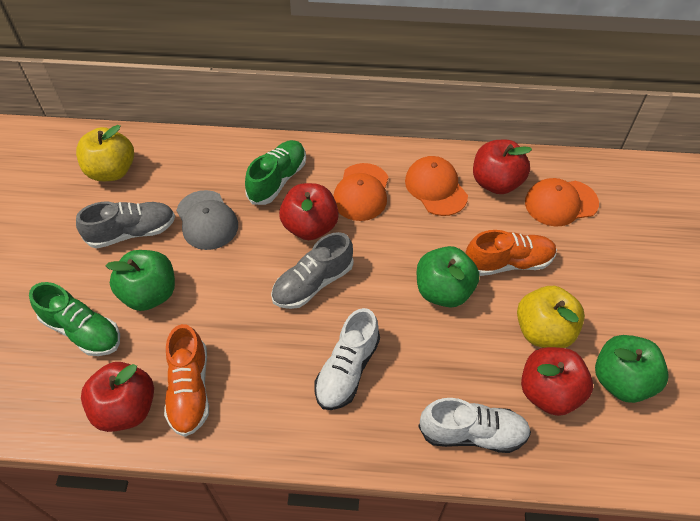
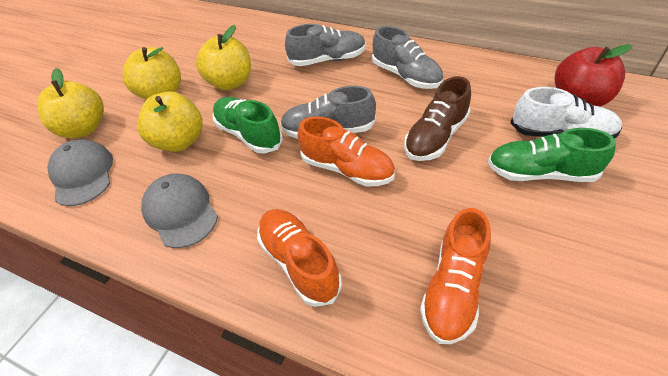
brown shoe: none = 0 -> [404,76,471,161] = 1
green apple: [106,250,175,311] [417,246,479,307] [595,335,669,403] = 3 -> none = 0
grey cap: [176,190,238,250] = 1 -> [47,139,113,206] [141,174,218,248] = 2
grey shoe: [76,202,175,248] [271,232,354,309] = 2 -> [280,86,376,139] [285,24,366,66] [372,26,443,89] = 3
orange cap: [333,163,388,221] [405,156,468,216] [525,178,599,227] = 3 -> none = 0
orange shoe: [164,324,209,437] [466,230,557,276] = 2 -> [257,209,342,307] [298,117,395,186] [420,208,491,344] = 3
red apple: [81,362,154,432] [279,183,339,240] [473,140,532,194] [521,347,593,416] = 4 -> [554,44,632,107] = 1
white shoe: [314,308,380,410] [418,398,531,453] = 2 -> [510,87,622,139] = 1
yellow apple: [76,125,134,181] [517,286,585,348] = 2 -> [37,68,104,138] [123,47,181,100] [137,91,203,152] [196,25,251,90] = 4

